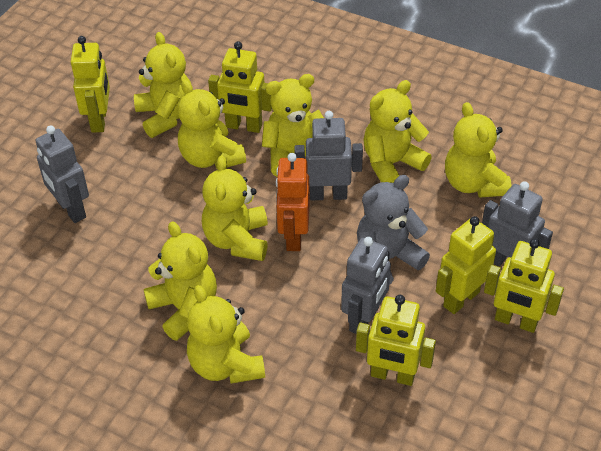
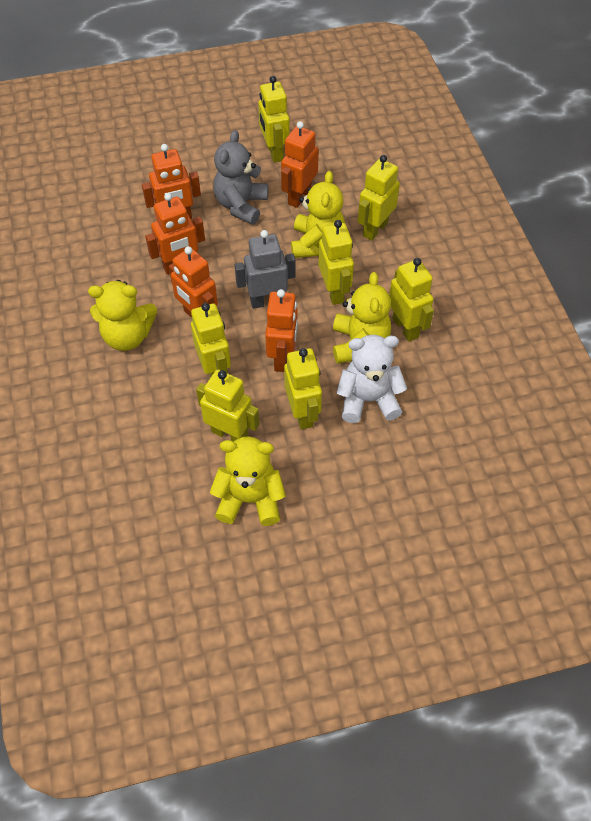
grey robot: [36,125,89,223] [294,111,363,200] [341,237,391,334] [482,181,553,267] = 4 -> [235,230,295,309] = 1
orange robot: [276,153,310,251] = 1 -> [142,144,201,219] [145,193,205,275] [169,246,218,317] [265,289,298,372] [281,121,319,208] = 5
white teddy bear: none = 0 -> [337,335,407,423] = 1
yellow robot: [71,36,110,133] [208,41,272,133] [356,295,436,386] [436,216,496,314] [484,239,564,333] = 5 -> [191,303,231,378] [196,370,260,442] [258,76,290,163] [284,348,322,429] [318,220,354,305] [358,155,400,241] [389,258,434,342] = 7
yellow teddy bear: [134,32,191,138] [143,221,217,341] [178,80,246,170] [187,285,265,384] [202,156,268,261] [262,74,324,177] [363,80,432,183] [445,102,511,198] = 8 -> [88,280,157,351] [210,436,286,526] [291,171,345,258] [333,272,391,364] = 4

